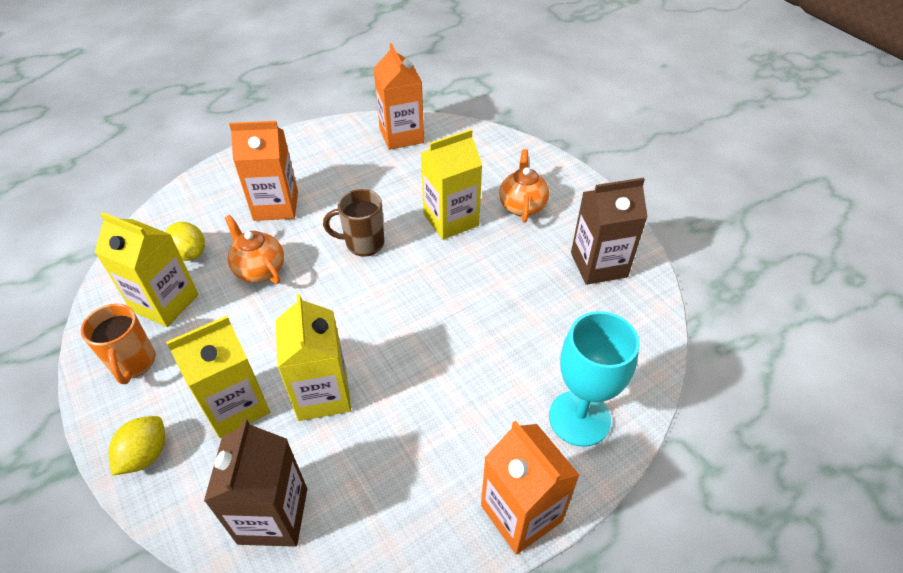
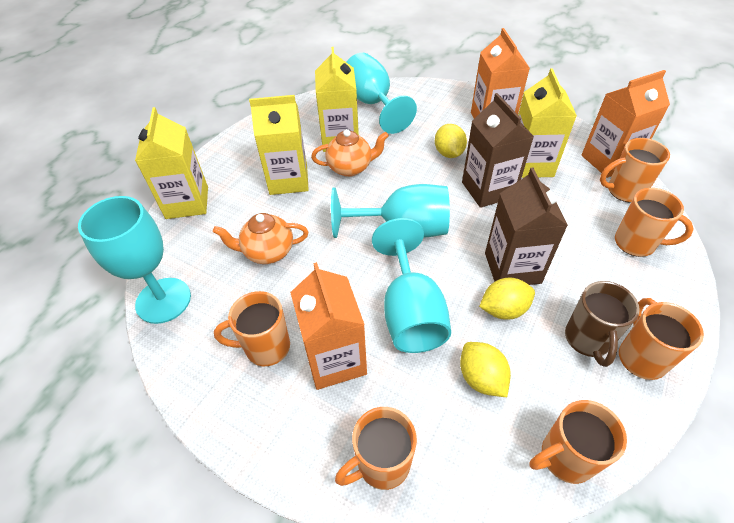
orange mug: [81,304,156,384] = 1 -> [214,291,290,366] [335,407,417,490] [529,400,627,484] [600,138,670,202] [615,188,694,257] [619,298,704,380] = 6
turquoise goblet: [549,311,640,447] = 1 -> [78,196,191,324] [331,184,450,238] [346,53,417,134] [372,218,451,353] = 4
yellow lemon: [108,416,165,475] [165,222,205,261] = 2 -> [435,124,467,158] [460,342,511,397] [479,278,535,320] = 3

